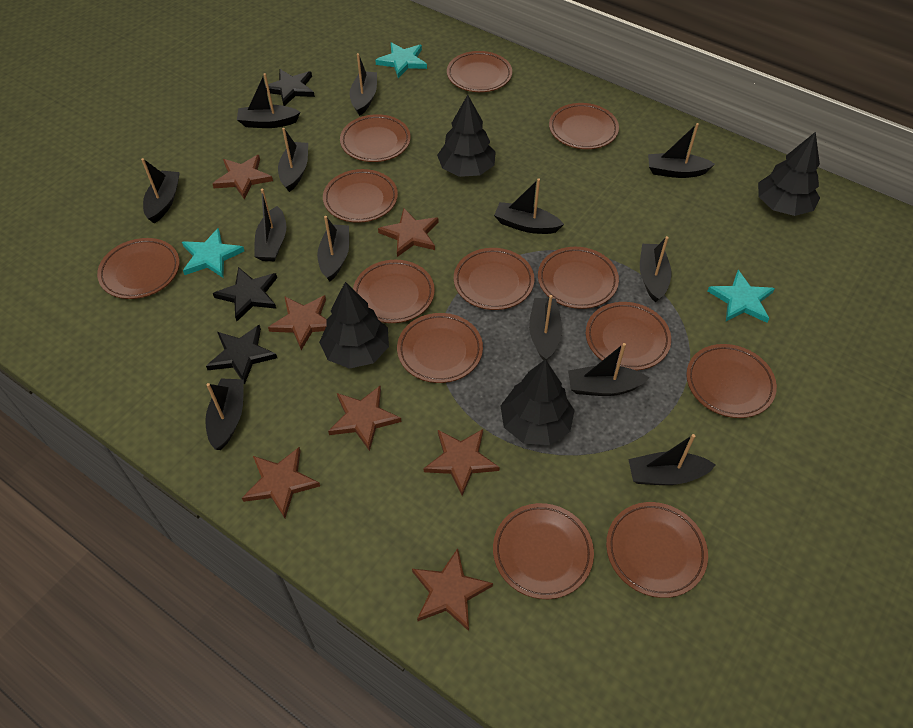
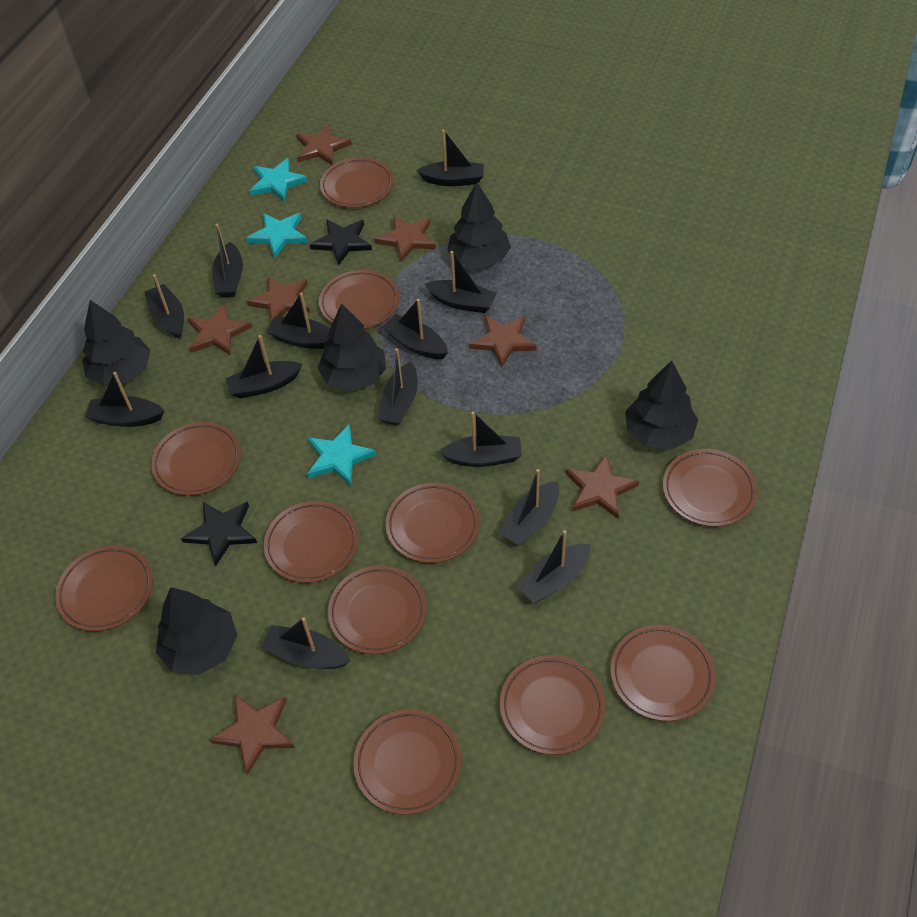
black star: [206,325,277,384] [213,267,277,321] [265,69,315,106] = 3 -> [181,502,257,566] [310,219,372,266] = 2
black tree: [319,282,389,369] [437,95,496,177] [500,359,575,445] [758,132,820,216] = 4 -> [82,300,151,386] [156,587,238,675] [317,303,386,391] [447,182,511,268] [625,361,698,450] = 5
brown plate: [97,238,180,299] [323,169,398,223] [340,114,411,162] [353,260,435,323] [397,313,483,383] [447,51,512,92] [454,248,534,310] [493,503,594,599] [538,247,619,309] [549,103,619,149] [586,302,671,370] [606,502,708,598] [686,344,777,418] = 13 -> [55,546,153,631] [151,422,241,496] [264,501,359,583] [319,270,400,329] [320,157,394,208] [328,565,427,654] [353,709,461,815] [386,483,480,563] [500,655,606,755] [611,625,716,721] [663,449,758,527] = 11

